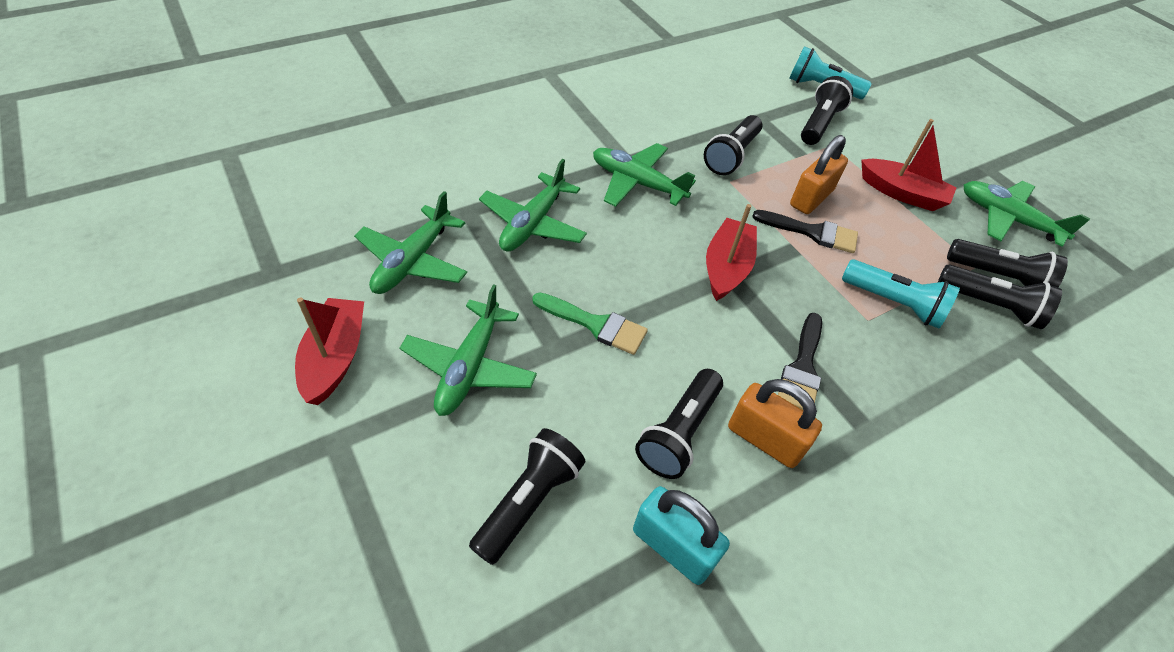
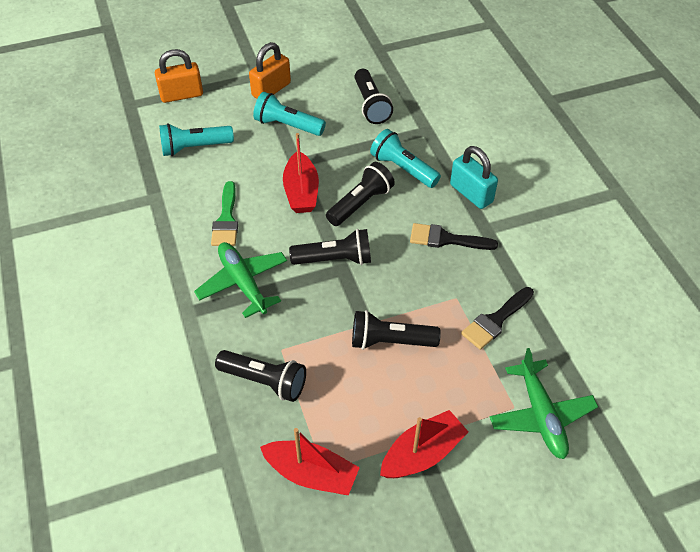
black flashlight: [469,428,586,565] [635,369,723,479] [704,115,762,175] [801,76,853,145] [938,265,1062,329] [947,239,1068,287] = 6 -> [215,350,306,402] [289,229,371,265] [326,162,395,226] [352,310,441,350] [355,69,393,124] = 5
green plane: [354,191,467,294] [400,284,537,416] [479,159,587,252] [593,143,696,207] [964,181,1090,247] = 5 -> [194,242,287,318] [490,348,598,459] = 2
turquoise flashlight: [789,46,872,99] [842,259,960,328] = 2 -> [159,123,234,156] [253,92,326,136] [370,129,441,188] = 3

